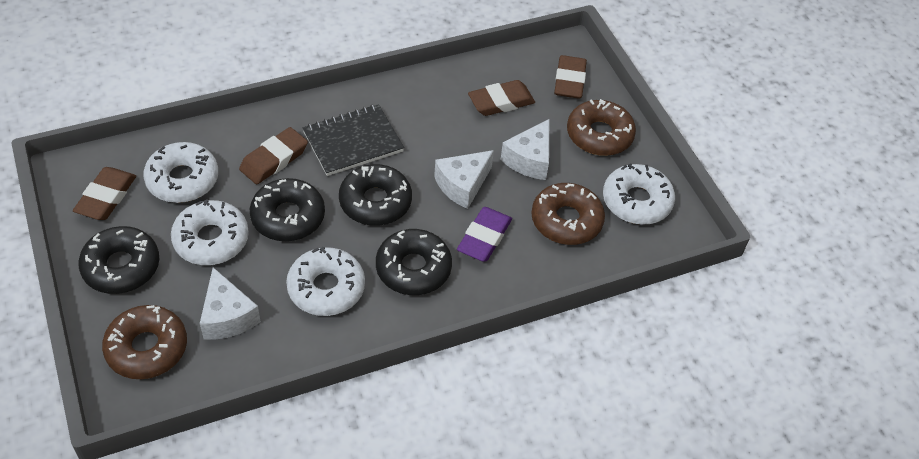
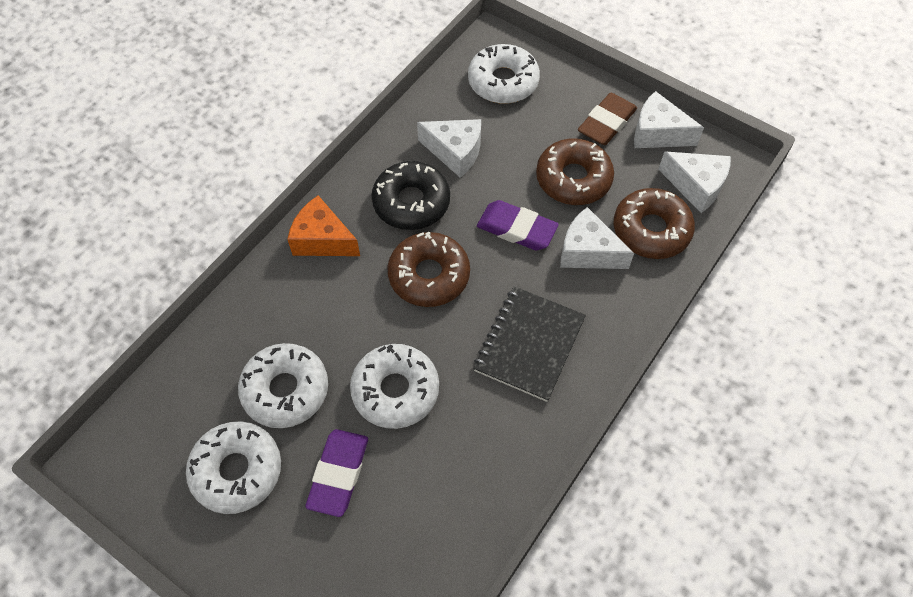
black donut: [78,226,159,294] [250,178,325,241] [339,164,412,226] [376,229,452,295] = 4 -> [372,161,450,230] = 1
brown eraser: [73,167,136,220] [239,127,308,184] [468,80,535,116] [554,55,587,99] = 4 -> [578,93,637,145] = 1
orange cheese: none = 0 -> [287,195,360,256] = 1
purple eraser: [457,207,512,262] = 1 -> [305,429,368,517] [477,200,559,250] = 2
white cheese: [200,267,261,339] [434,150,494,209] [501,119,549,180] = 3 -> [417,119,481,178] [560,207,634,269] [634,91,704,148] [658,151,731,213] = 4

